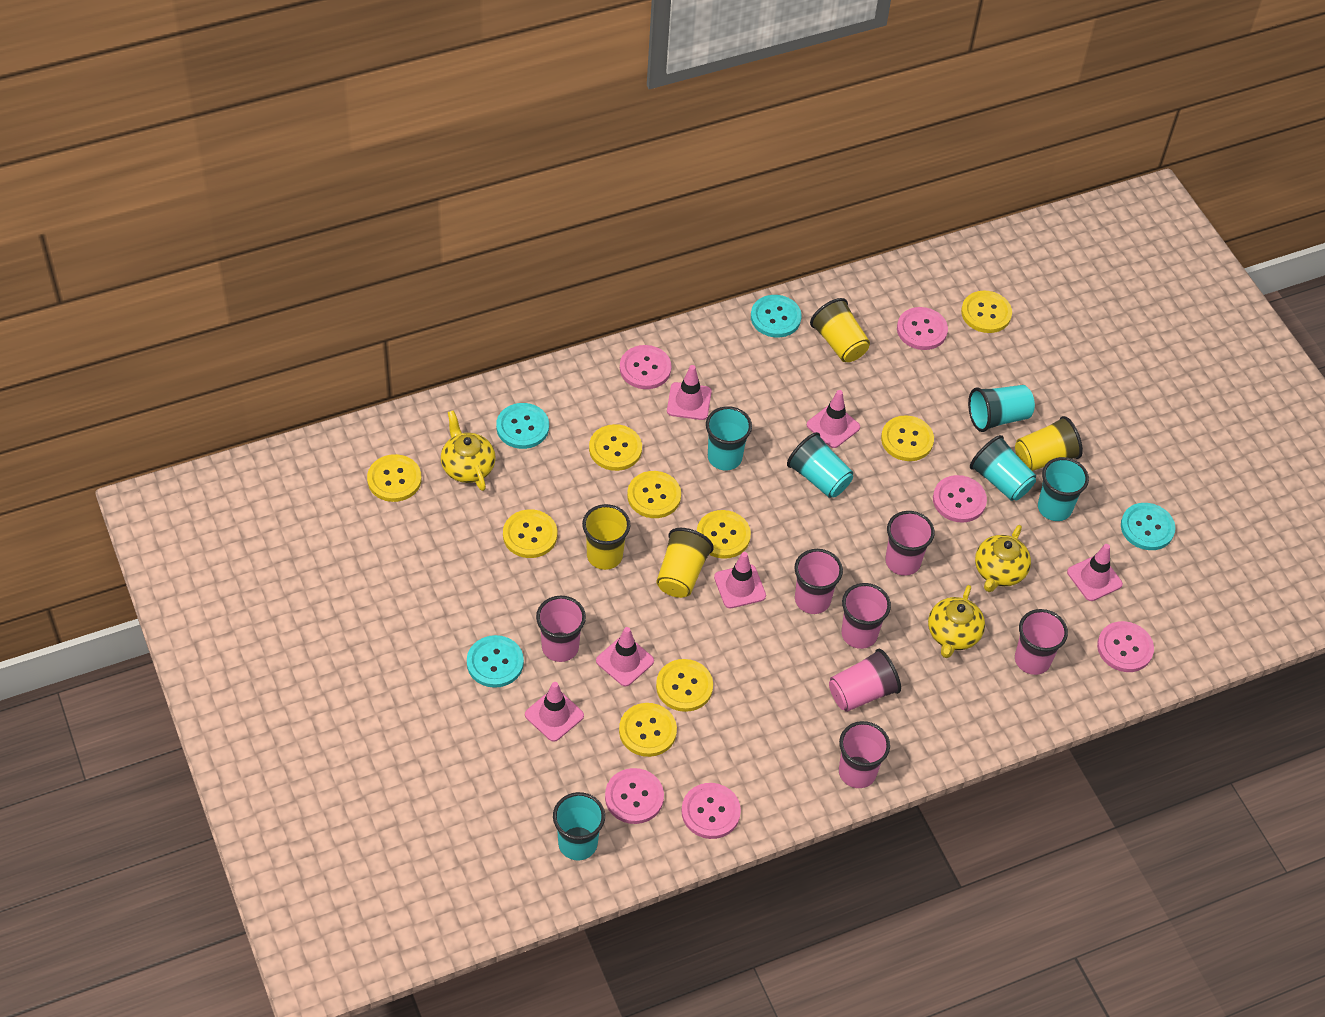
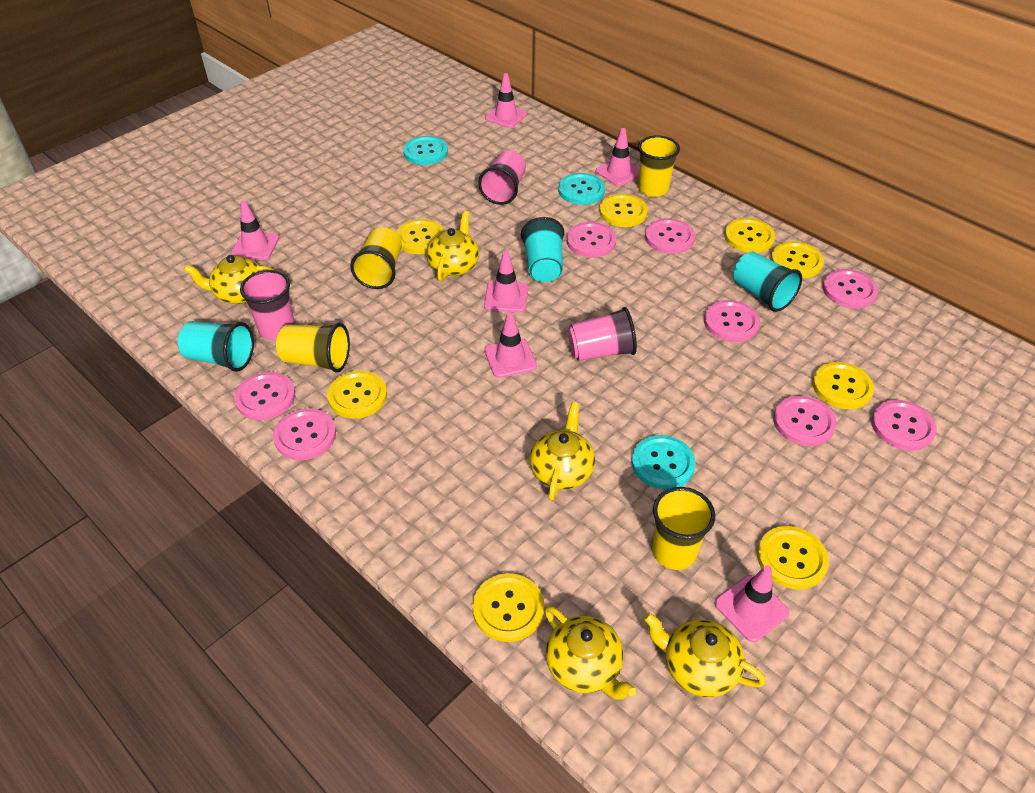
pink button: [605,768,664,824] [620,345,672,389] [681,783,741,839] [897,307,948,350] [933,475,987,523] [1097,621,1154,672] = 6 -> [234,372,295,420] [273,408,336,460] [567,222,616,258] [645,218,695,254] [704,300,760,342] [773,396,837,446] [823,269,878,308] [871,400,937,451] = 8
pink cup: [536,596,586,662] [795,549,843,614] [829,649,901,712] [839,721,890,788] [841,583,891,649] [885,511,935,576] [1015,609,1068,675] = 7 -> [240,270,295,340] [478,150,526,205] [568,307,637,361] = 3
turquoise button: [467,635,524,688] [496,403,549,449] [751,295,802,338] [1121,503,1176,550] = 4 -> [403,136,448,165] [558,173,605,205] [632,435,696,489] = 3
turquoise cup: [553,792,605,860] [706,406,752,470] [787,432,853,498] [968,385,1035,432] [970,435,1036,501] [1038,457,1089,521] = 6 -> [178,321,254,372] [521,217,564,282] [733,252,802,312] = 3
yellow button: [367,454,422,502] [503,509,557,558] [589,424,642,471] [619,703,677,757] [627,471,681,518] [656,659,713,712] [697,510,751,559] [881,415,934,461] [961,290,1012,333] = 9 -> [327,370,387,419] [396,219,444,254] [472,573,544,642] [599,194,648,227] [724,218,775,253] [757,526,829,589] [771,241,824,278] [812,362,874,409] = 8
yellow teapot: [441,410,496,491] [928,585,985,658] [975,525,1031,592] = 3 -> [184,255,276,304] [427,211,479,281] [530,402,595,501] [545,605,636,700] [644,612,766,697] = 5

